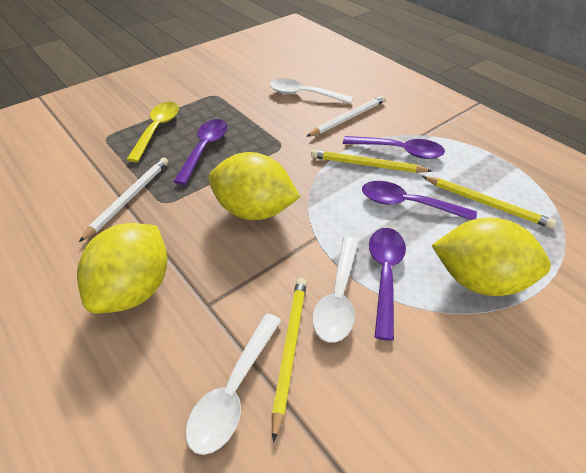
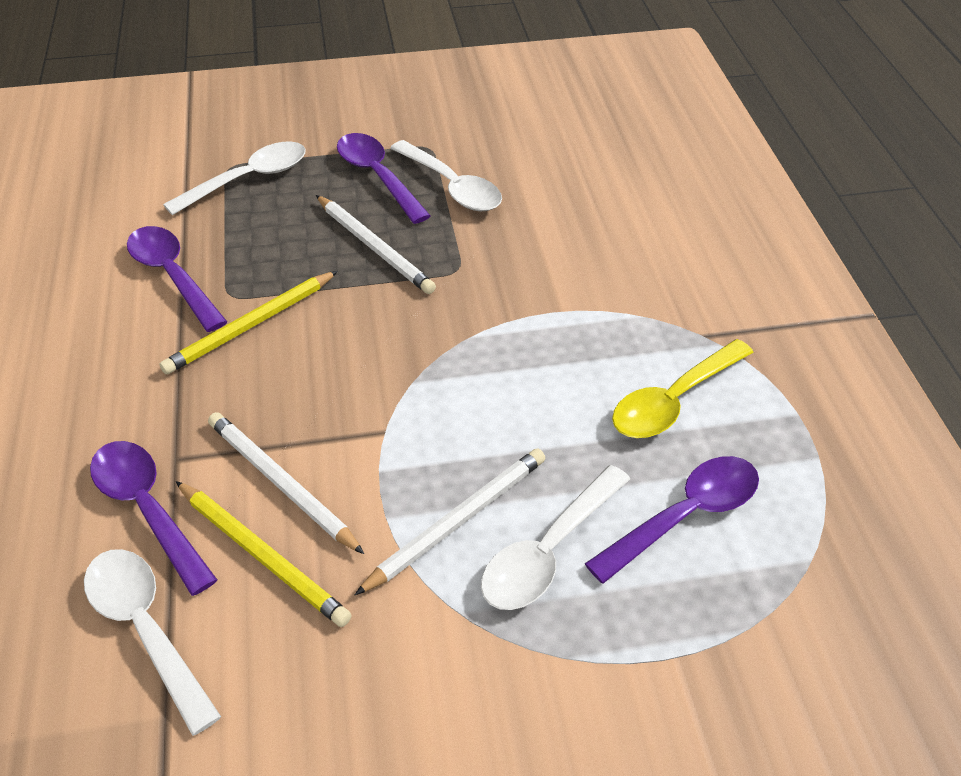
white pencil: [79,157,168,242] [306,95,386,137] = 2 -> [208,412,364,554] [316,195,436,294] [355,449,545,595] = 3
white spoon: [185,313,282,455] [269,78,353,104] [312,236,359,343] = 3 -> [84,549,221,736] [163,141,306,215] [390,140,502,211] [481,465,630,610] = 4
yellow lemon: [77,223,167,313] [208,152,300,220] [432,217,551,296] = 3 -> none = 0
yellow pencil: [272,278,307,442] [311,150,432,173] [422,176,556,228] = 3 -> [159,271,338,375] [175,481,351,627] = 2

